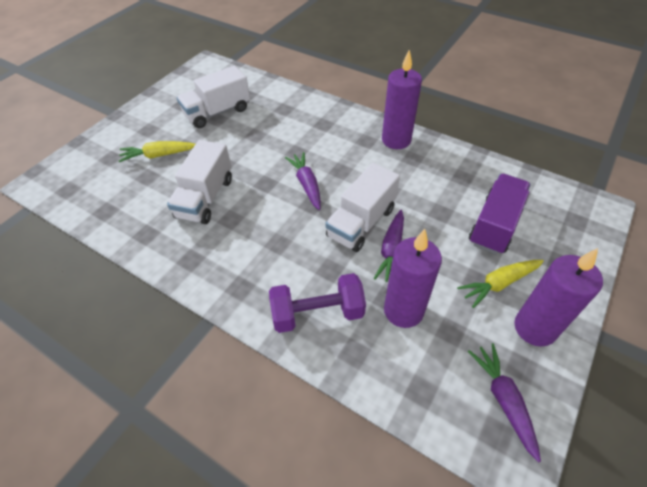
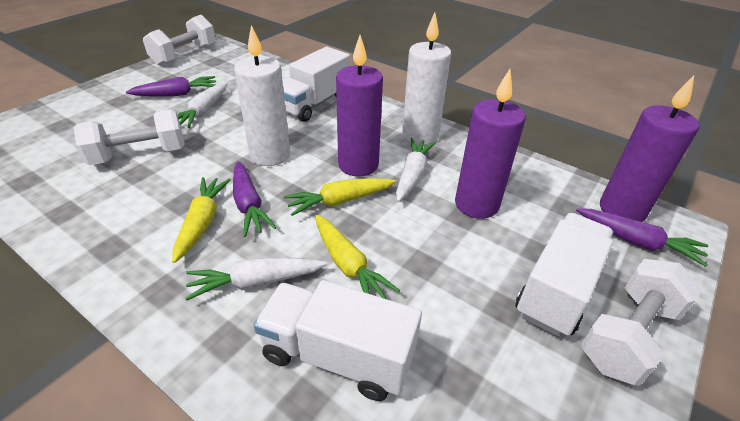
purple dumbbell: [269,273,366,333] = 1 -> none = 0
purple truck: [469,174,531,254] = 1 -> none = 0
white candle: none = 0 -> [234,25,290,166] [402,13,451,145] = 2
white carrot: none = 0 -> [178,83,227,128] [185,257,327,301] [396,138,436,202] = 3
white dumbbell: none = 0 -> [74,109,185,165] [143,15,216,66] [581,259,702,386] = 3
yellow carrot: [119,141,195,162] [457,260,544,308] = 2 -> [172,177,231,263] [284,178,396,216] [315,215,400,299] = 3

